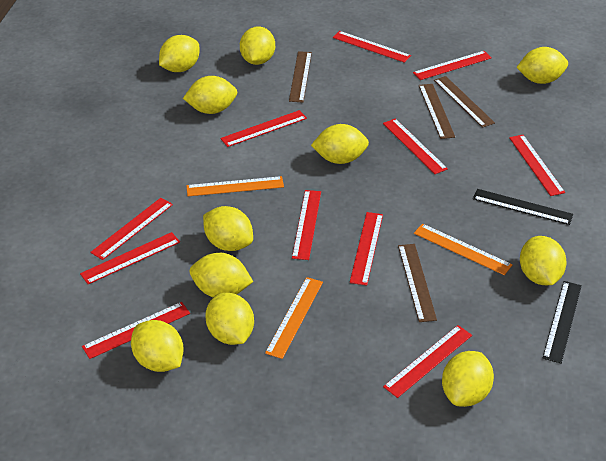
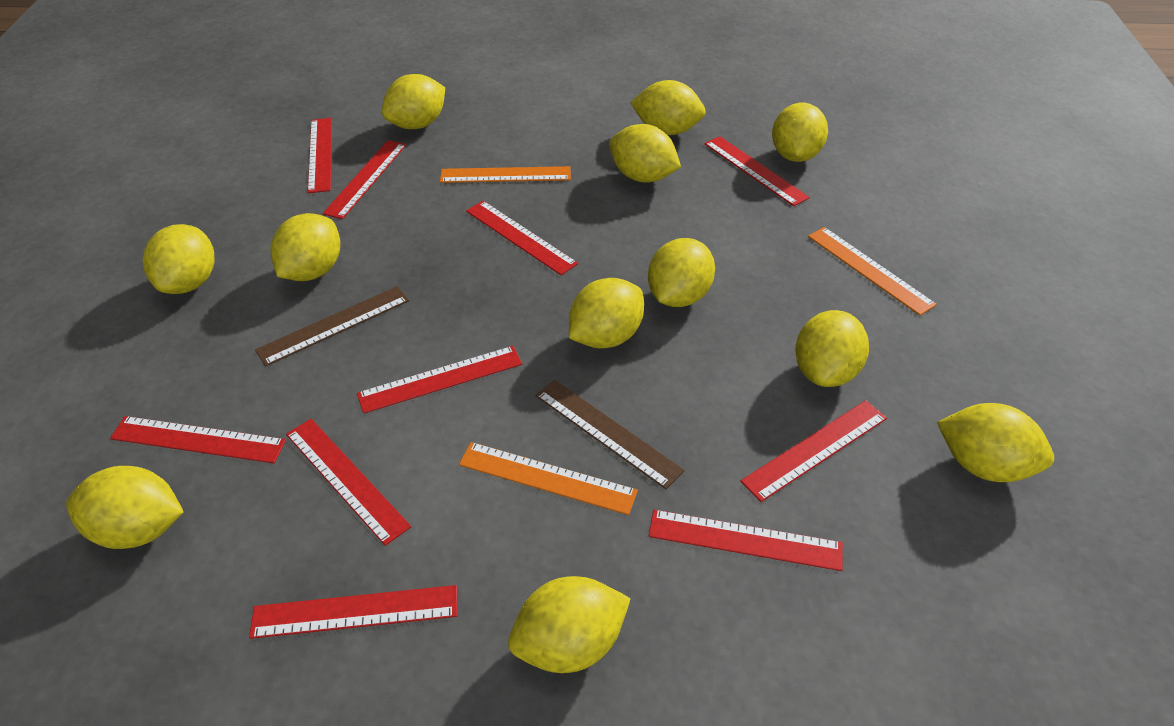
black ruler: [473,189,573,225] [543,281,582,364] = 2 -> none = 0
brown ruler: [289,51,312,102] [398,244,437,322] [419,84,455,139] [434,76,495,128] = 4 -> [255,286,409,367] [536,380,685,489] = 2
red ruler: [80,232,180,284] [82,302,190,359] [90,198,173,260] [220,110,307,147] [292,190,321,260] [333,31,411,63] [350,212,383,286] [383,118,448,174] [383,325,472,398] [413,51,492,80] [509,135,565,196] = 11 -> [110,416,286,463] [249,585,457,639] [286,419,411,546] [308,118,332,193] [323,140,406,219] [357,346,522,414] [466,201,578,275] [649,510,843,571] [704,136,810,206] [740,400,887,502] = 10
yellow lemon: [131,320,184,372] [159,35,200,72] [183,76,237,114] [190,253,253,297] [203,206,253,251] [205,293,254,345] [240,26,275,65] [311,124,369,164] [442,351,494,407] [517,47,568,84] [520,236,567,285] = 11 -> [66,466,183,549] [142,224,214,294] [270,213,340,281] [382,74,445,129] [508,576,631,673] [569,278,644,349] [609,124,681,182] [630,80,706,135] [648,238,715,307] [772,103,828,162] [795,310,869,387] [937,403,1054,482] = 12

